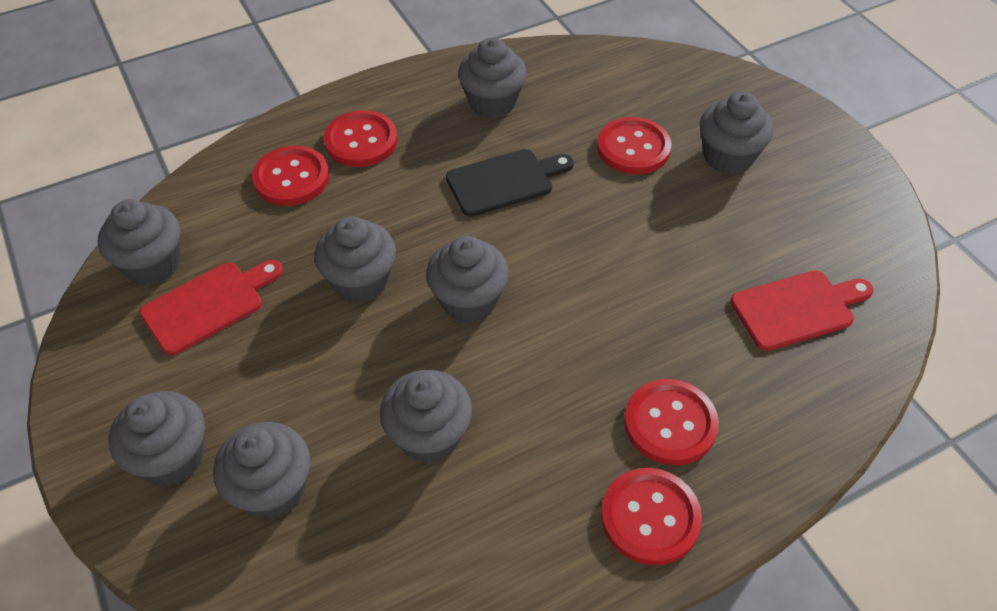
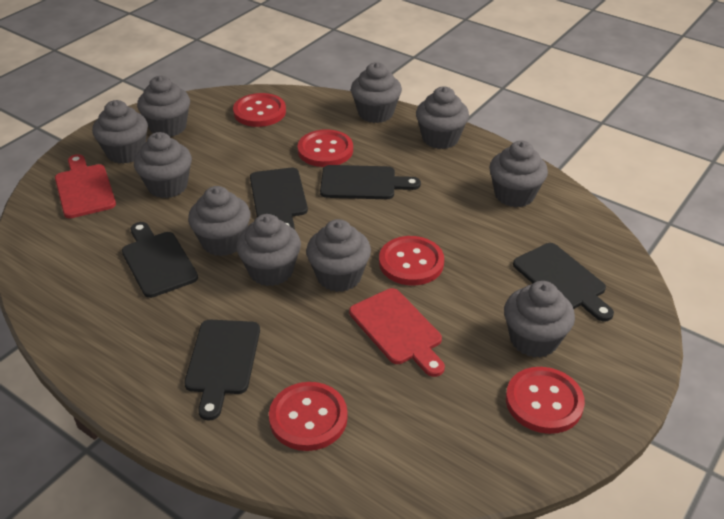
black cutting board: [446,149,574,217] = 1 -> [122,222,198,298] [184,320,260,421] [250,168,308,230] [320,165,421,199] [513,243,614,321] = 5
grey cupcake: [98,199,180,285] [109,391,205,486] [213,422,310,519] [314,216,396,303] [380,370,472,463] [426,236,509,323] [458,38,527,118] [700,92,773,174] = 8 -> [92,100,148,164] [134,132,192,198] [137,76,190,137] [188,186,250,256] [236,214,301,286] [306,219,371,292] [351,62,402,123] [416,87,469,149] [489,141,548,207] [504,281,575,358] = 10

